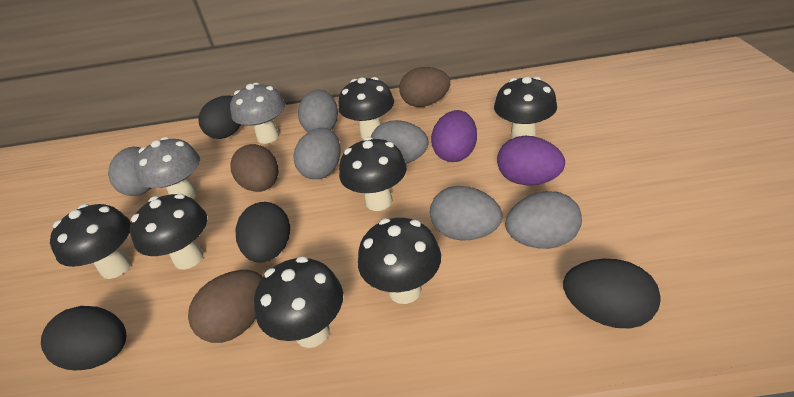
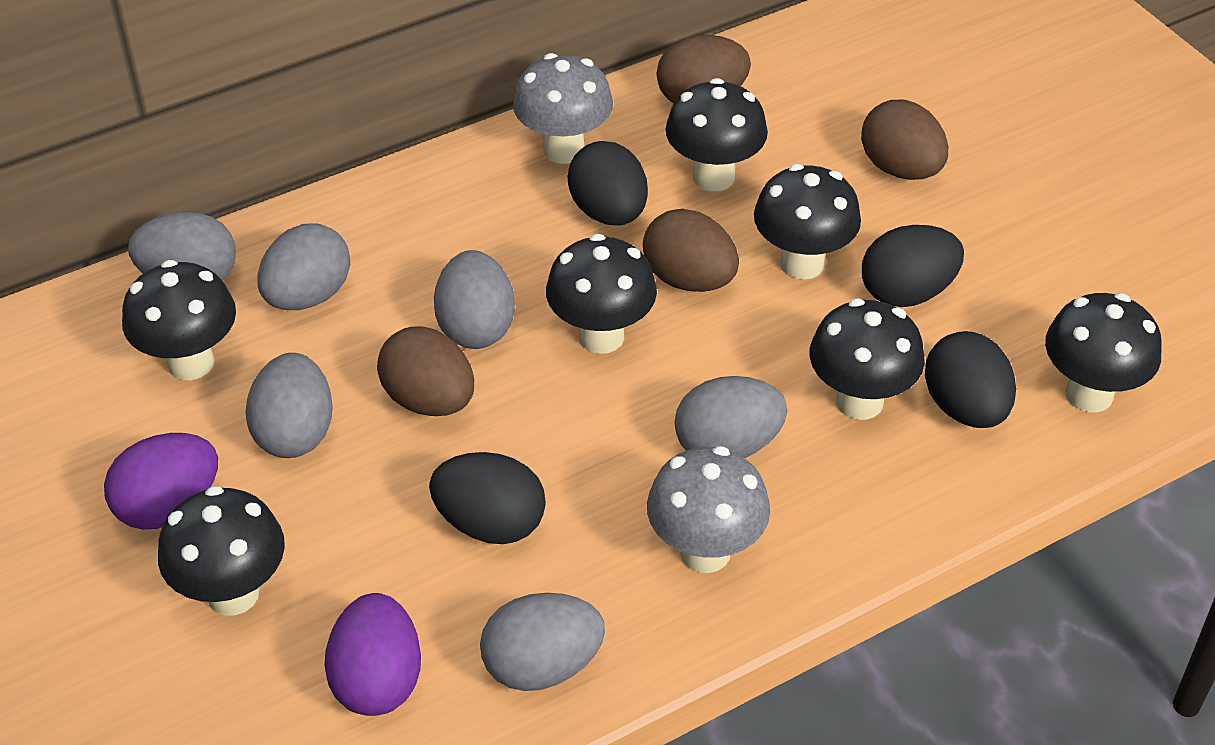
brown egg: [188,270,263,343] [230,144,278,192] [399,67,450,107] = 3 -> [377,326,474,416] [643,209,739,292] [657,35,751,103] [861,100,948,180] = 4

